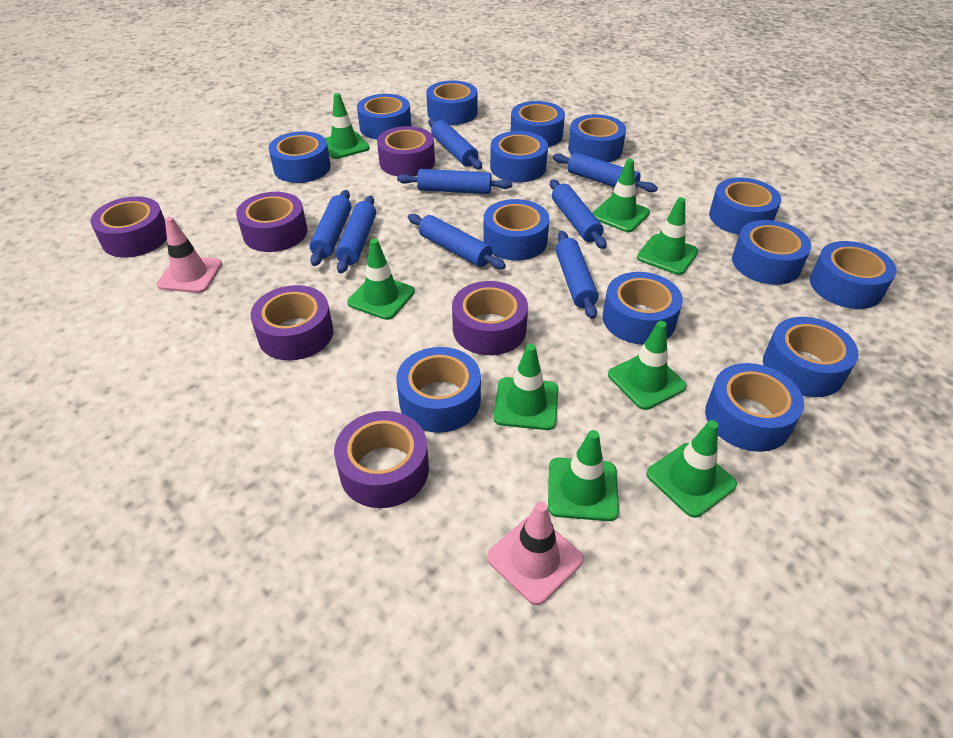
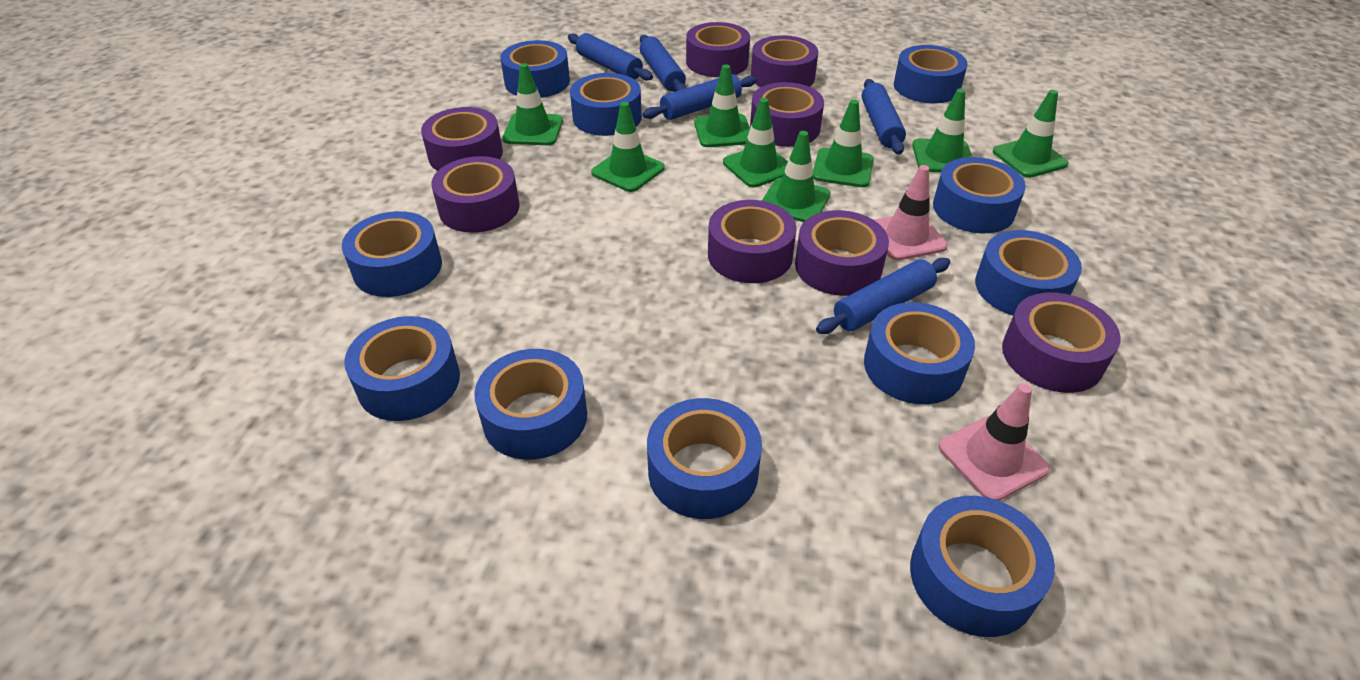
blue rolling pin: [309,190,351,266] [335,196,376,273] [397,169,512,194] [408,214,506,269] [429,119,482,169] [550,179,607,249] [553,153,658,192] [555,231,598,319] = 8 -> [568,33,653,81] [640,35,686,92] [643,74,757,120] [816,258,950,334] [862,79,906,155] = 5
blue tape: [268,131,331,183] [357,94,411,140] [397,347,481,433] [426,80,478,125] [483,199,550,261] [490,131,548,182] [511,101,565,147] [568,114,626,162] [603,272,683,345] [705,363,804,452] [709,178,781,235] [732,220,811,285] [763,317,858,397] [810,241,897,309] = 14 -> [342,211,442,297] [344,316,460,421] [474,349,587,460] [500,40,570,98] [570,73,642,136] [647,398,762,519] [864,302,975,404] [894,45,968,104] [910,496,1055,637] [933,157,1026,233] [975,230,1082,315] = 11
purple tape: [91,196,167,258] [236,192,307,252] [250,285,333,361] [334,411,429,508] [377,126,435,176] [452,281,528,355] = 6 -> [421,107,503,171] [431,156,520,233] [686,22,750,77] [708,200,797,283] [750,82,824,147] [751,35,818,87] [795,210,889,296] [1002,293,1121,393] = 8

